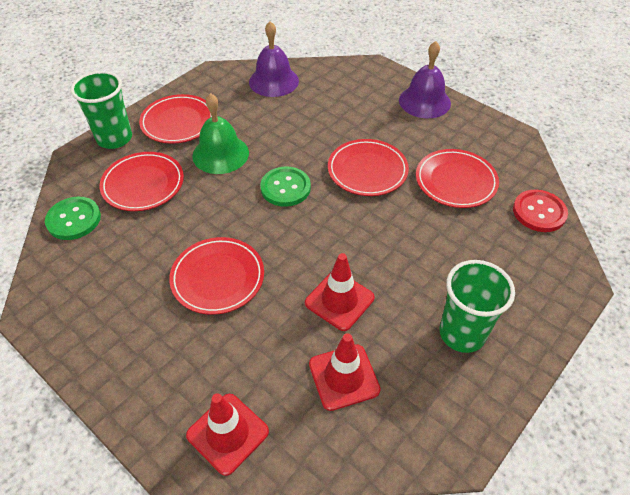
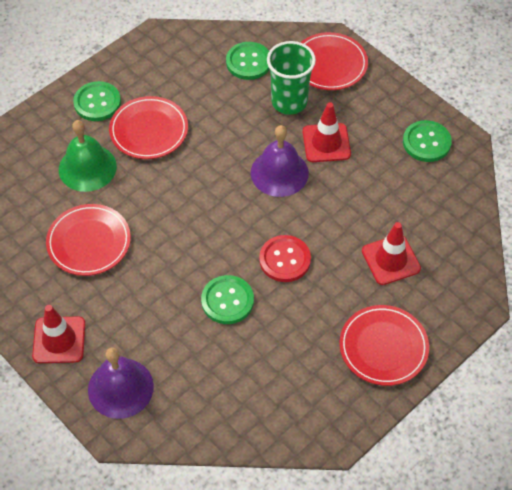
green button: [45,197,101,240] [260,166,311,207] = 2 -> [73,81,121,121] [201,275,254,324] [226,42,270,80] [403,120,452,162] = 4
green cup: [71,71,132,149] [440,260,515,353] = 2 -> [267,41,316,115] = 1
red plate: [99,152,184,211] [139,94,212,144] [169,237,264,315] [328,139,409,196] [416,149,499,208] = 5 -> [46,204,131,276] [109,96,188,159] [300,32,368,90] [339,305,429,386] = 4

